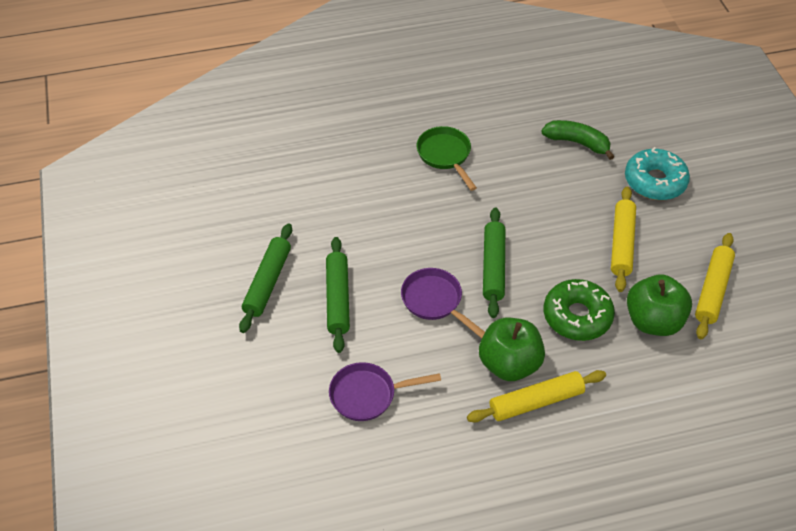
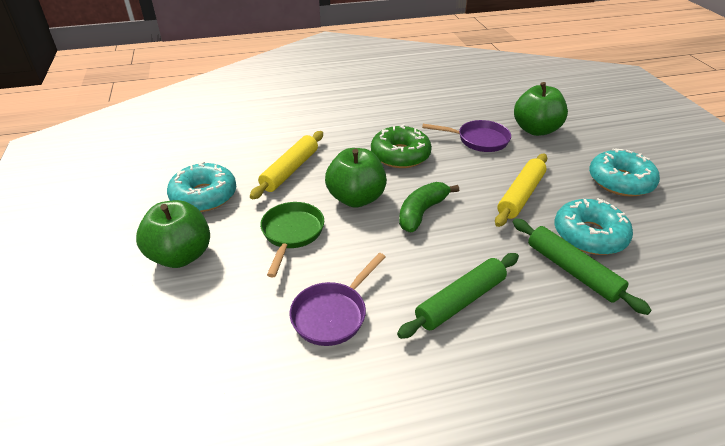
green apple: [479,318,545,381] [627,275,692,336] = 2 -> [136,200,210,268] [325,148,387,208] [514,82,568,136] = 3
green rolling pin: [239,223,292,333] [326,237,350,353] [483,207,505,318] = 3 -> [397,253,519,339] [513,218,651,315] = 2
turquoise donut: [625,147,690,200] = 1 -> [167,161,236,212] [555,198,633,255] [589,148,660,197] = 3
yellow rolling pin: [467,370,606,422] [611,187,636,292] [695,233,735,339] = 3 -> [250,131,323,199] [495,154,547,227] = 2

